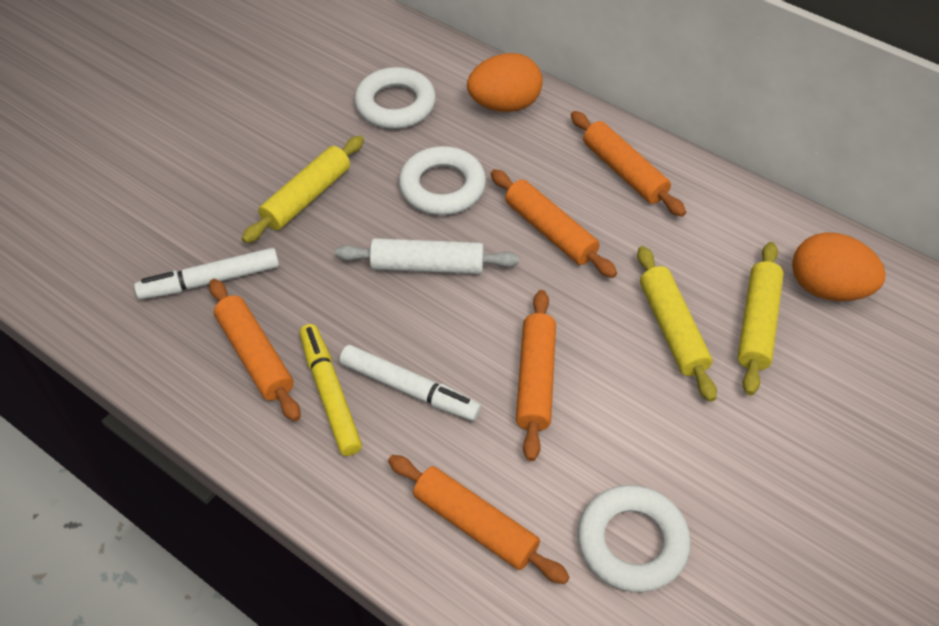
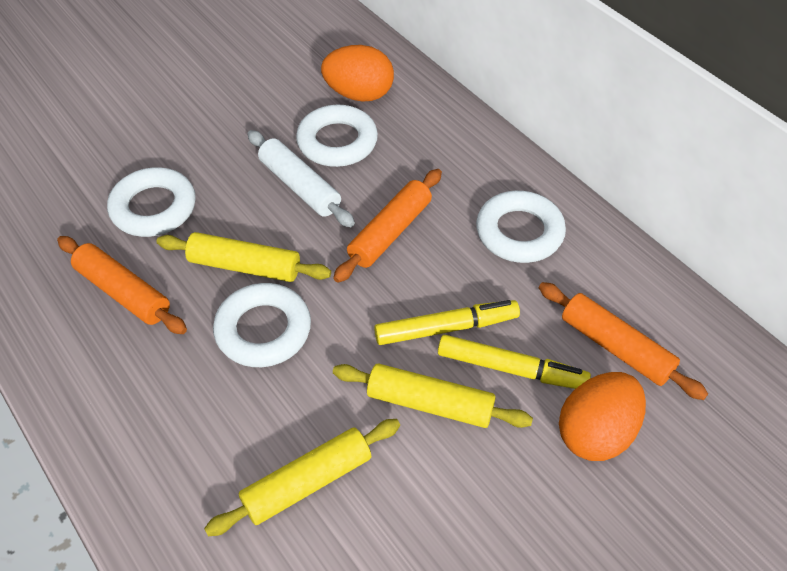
orange rolling pin: [209,279,300,421] [388,455,569,584] [491,169,617,278] [516,290,556,461] [571,111,686,217] = 5 -> [57,236,187,334] [334,169,442,283] [539,282,708,400] = 3
white marker: [134,248,279,300] [340,345,481,421] = 2 -> none = 0
white ring: [354,67,436,129] [399,146,486,215] [578,485,691,592] = 3 -> [107,167,196,237] [213,283,311,367] [296,105,378,167] [476,191,566,263] = 4
yellow marker: [300,324,362,456] = 1 -> [374,300,520,345] [438,335,591,389] = 2

